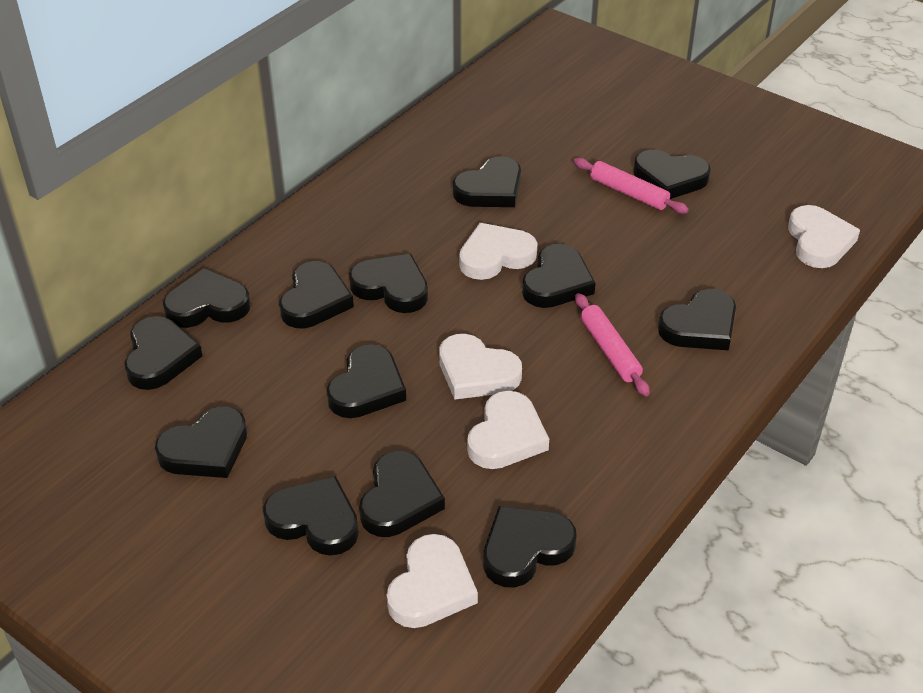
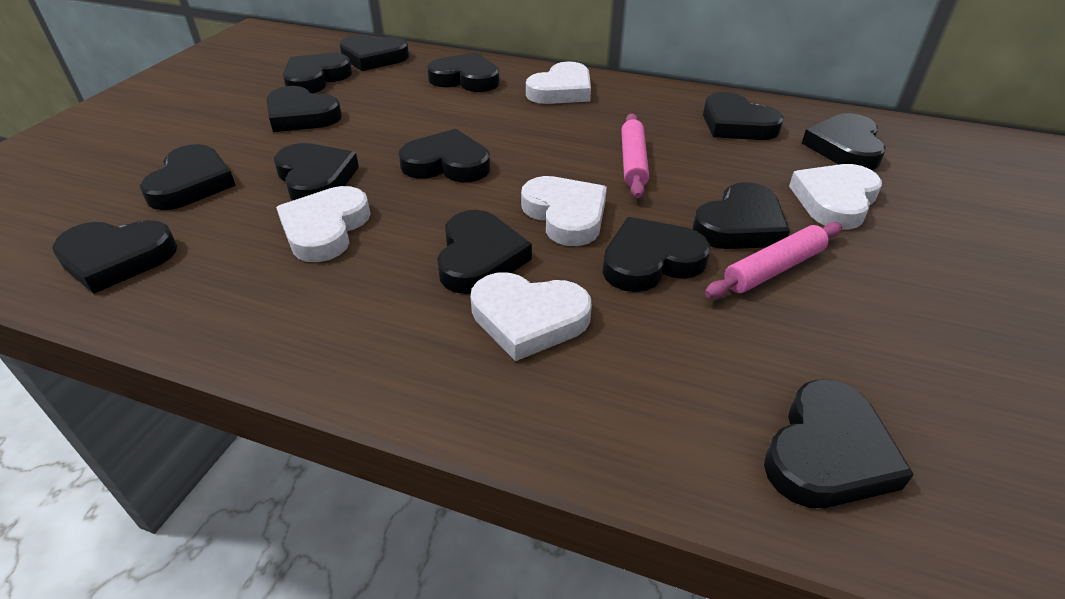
black heart: [125,316,202,390] [155,406,247,478] [163,268,251,328] [263,476,359,555] [279,261,354,328] [327,344,406,418] [349,254,428,313] [359,451,445,537] [453,156,521,207] [484,506,577,587] [522,244,595,308] [633,150,711,199] [658,289,736,350] = 13 -> [52,220,177,294] [140,144,236,210] [266,86,342,132] [274,143,359,200] [283,53,352,93] [339,35,409,71] [398,129,490,182] [427,52,500,92] [437,210,532,294] [602,217,710,292] [693,182,790,249] [703,92,783,140] [764,379,914,508] [802,113,886,170] = 14

